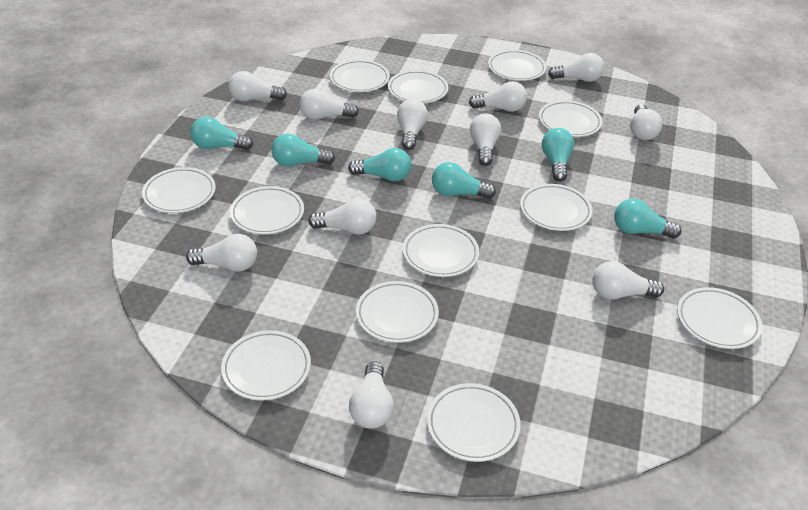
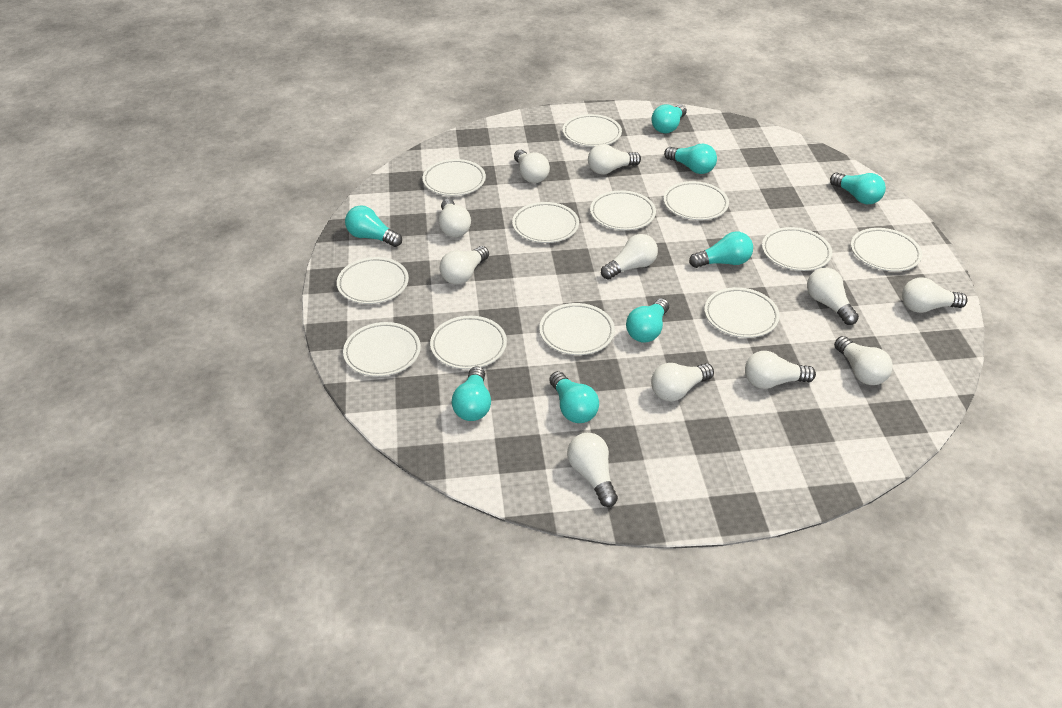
turquoise light bulb: [190,117,253,150] [271,133,335,167] [348,148,411,181] [432,162,496,199] [542,128,574,181] [614,199,681,239] = 6 -> [345,205,402,247] [452,366,491,421] [549,371,599,423] [626,298,669,343] [651,104,687,133] [664,144,717,174] [689,232,753,268] [830,172,886,204] = 8

